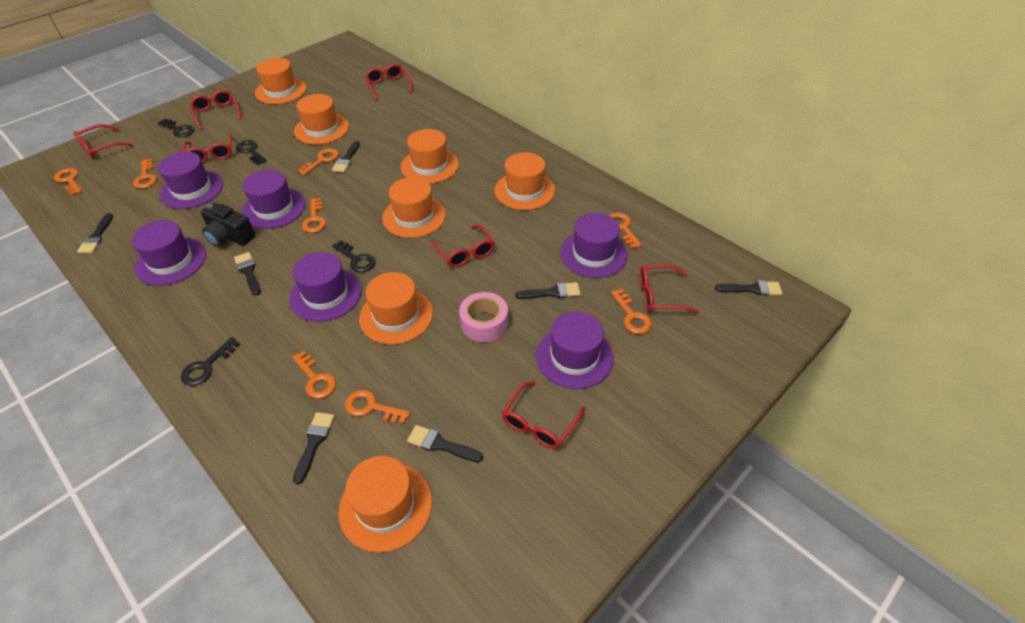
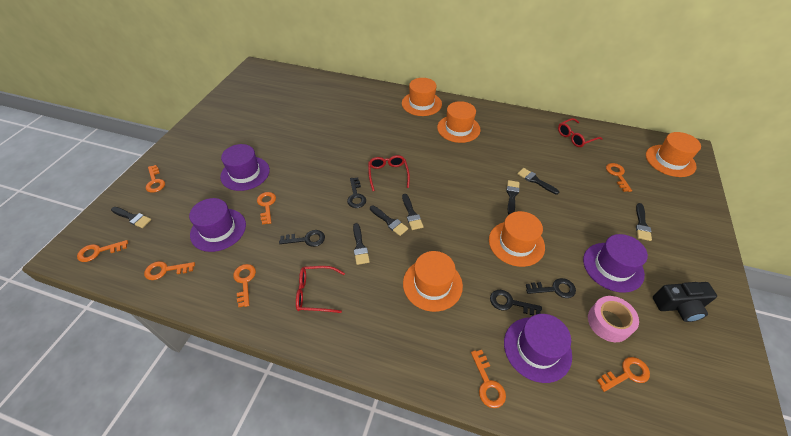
orange hat: [255,58,307,104] [294,94,349,145] [338,456,432,553] [359,272,433,345] [382,177,446,238] [401,129,459,184] [495,152,555,210] = 7 -> [402,78,442,116] [403,251,463,312] [437,101,481,143] [489,211,545,267] [646,132,701,177] = 5
purple hat: [131,220,206,286] [158,152,223,209] [241,169,306,229] [289,252,362,322] [536,311,614,389] [560,213,628,278] = 6 -> [189,198,246,252] [220,144,270,191] [504,314,572,383] [583,234,648,293] = 4
red glasses: [73,124,133,158] [183,133,232,163] [190,90,241,130] [365,64,413,100] [431,224,495,267] [502,381,585,449] [640,264,699,314] = 7 -> [296,266,345,313] [368,155,410,191] [558,118,603,147] = 3

